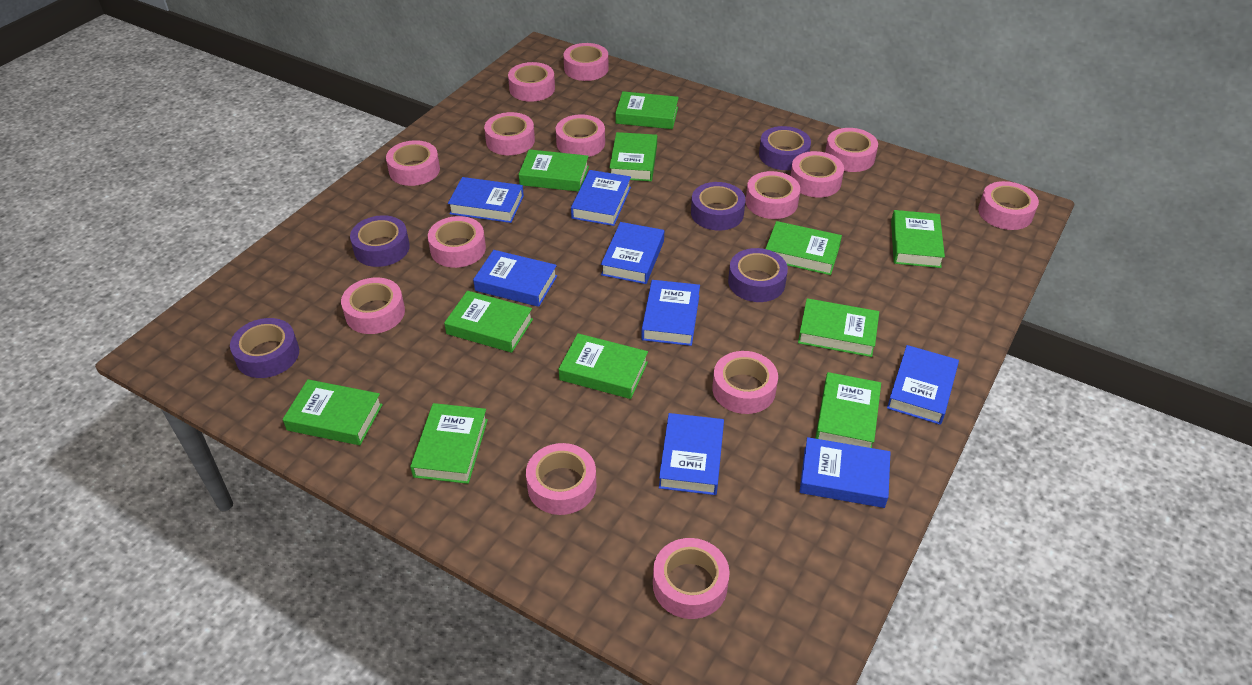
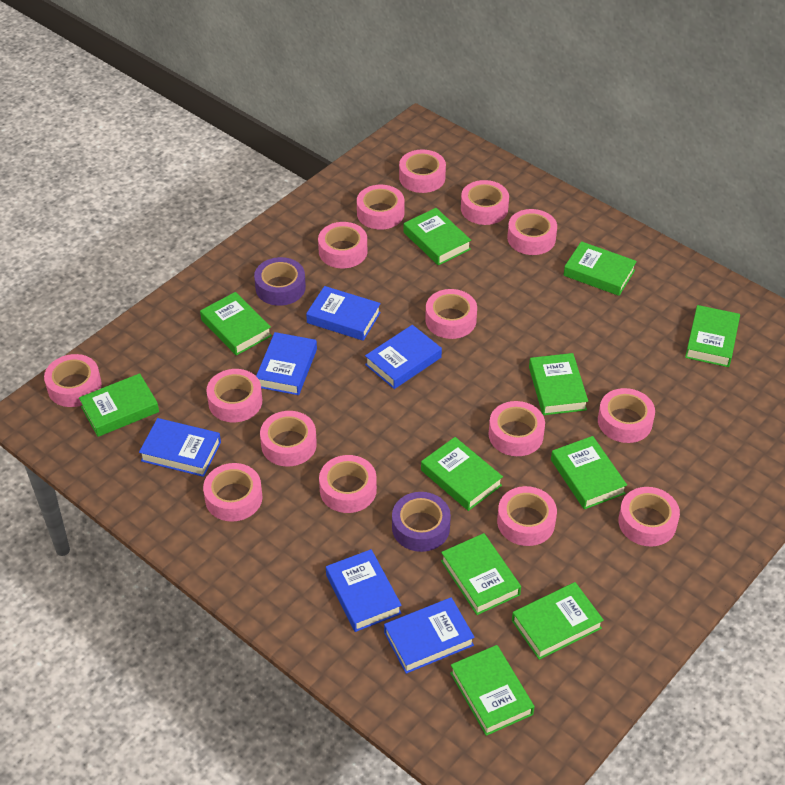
blue book: [448,177,524,223] [473,250,557,307] [571,170,631,226] [601,222,664,284] [641,280,700,346] [659,413,724,495] [800,437,890,508] [887,345,959,425] = 8 -> [139,418,221,477] [256,332,317,395] [306,286,381,341] [326,549,402,632] [365,325,442,389] [384,597,475,674] = 6
pink tape: [341,278,405,334] [386,140,440,186] [428,216,486,268] [484,112,535,155] [508,62,555,102] [526,443,597,515] [556,114,605,157] [563,43,609,81] [653,538,730,619] [712,351,778,414] [746,171,800,219] [790,151,844,197] [825,128,878,172] [978,181,1039,230] = 14 -> [44,354,102,407] [203,463,262,522] [206,369,262,422] [260,411,317,466] [318,222,367,268] [319,455,377,513] [357,185,404,230] [399,150,446,193] [425,289,477,339] [461,180,509,225] [489,401,545,456] [497,486,557,546] [507,209,557,255] [598,388,655,443] [618,487,680,547] = 15
purple tape: [230,318,299,378] [350,215,410,267] [691,182,746,230] [728,248,788,302] [759,126,811,170] = 5 -> [254,257,306,306] [392,492,451,552] = 2

